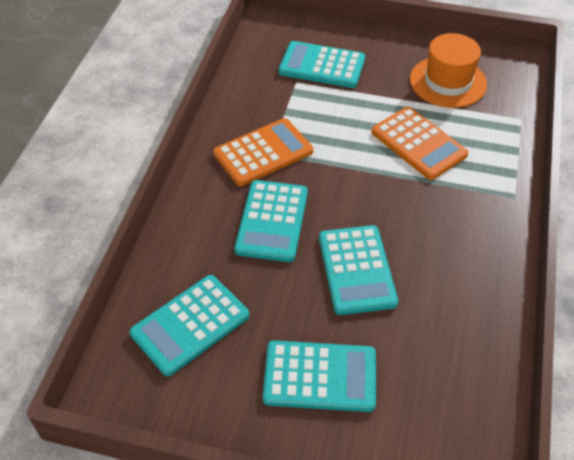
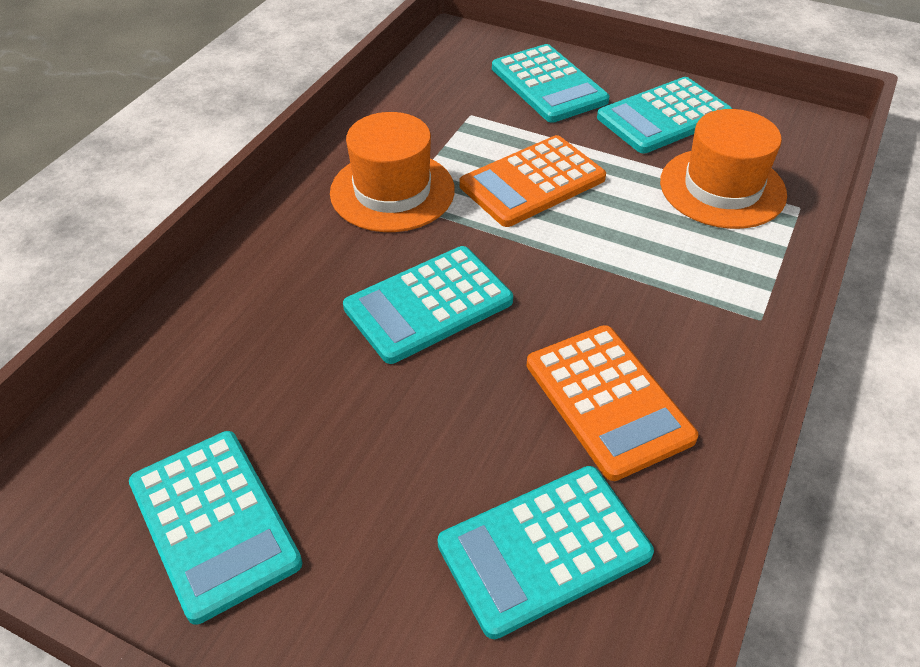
orange hat: [410,33,487,108] = 1 -> [330,112,455,232] [660,109,787,229] = 2

